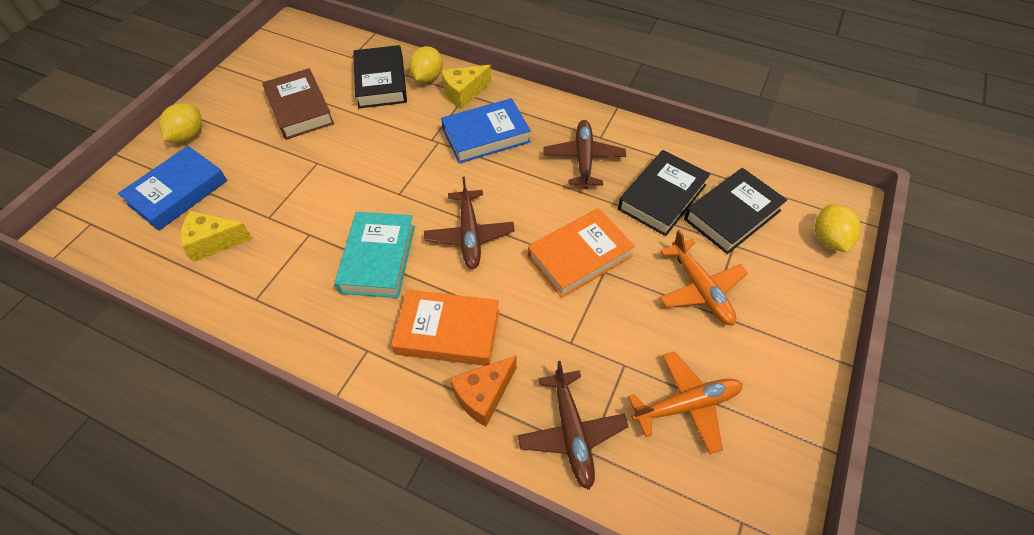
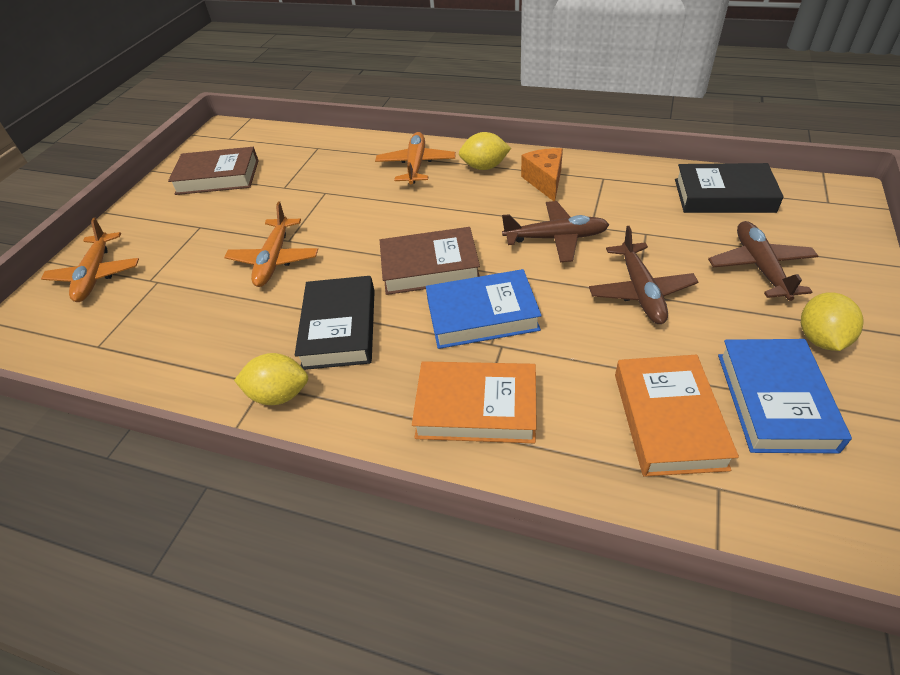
black book: [353,45,407,108] [618,150,710,236] [684,168,787,254] = 3 -> [295,276,375,370] [675,163,784,213] = 2
brown book: [262,68,334,140] = 1 -> [168,147,259,195] [380,227,480,295] = 2
orange plane: [628,352,743,454] [659,230,747,325] = 2 -> [41,218,139,302] [224,202,318,287] [375,132,456,184] = 3
turquoise book: [334,212,415,298] = 1 -> none = 0
yellow cheese: [180,211,253,262] [441,65,492,109] = 2 -> none = 0

